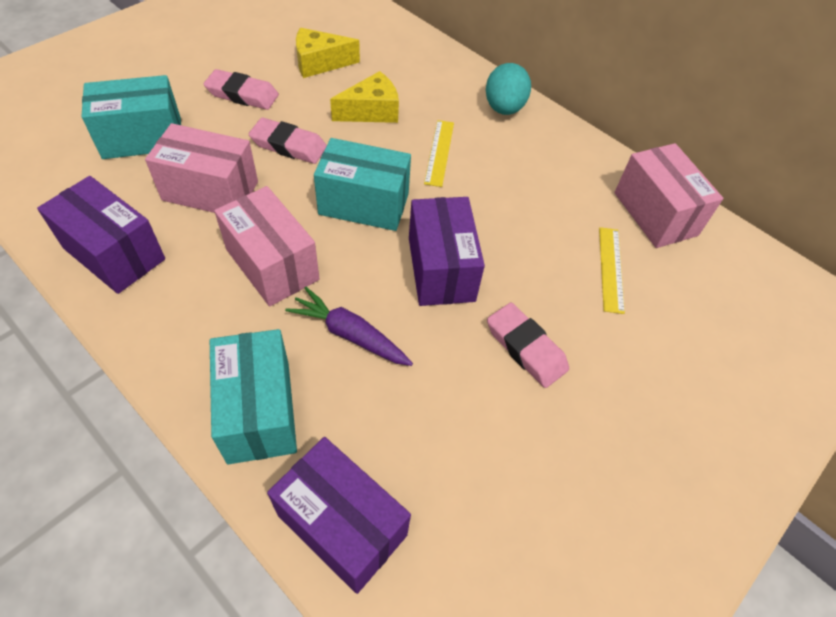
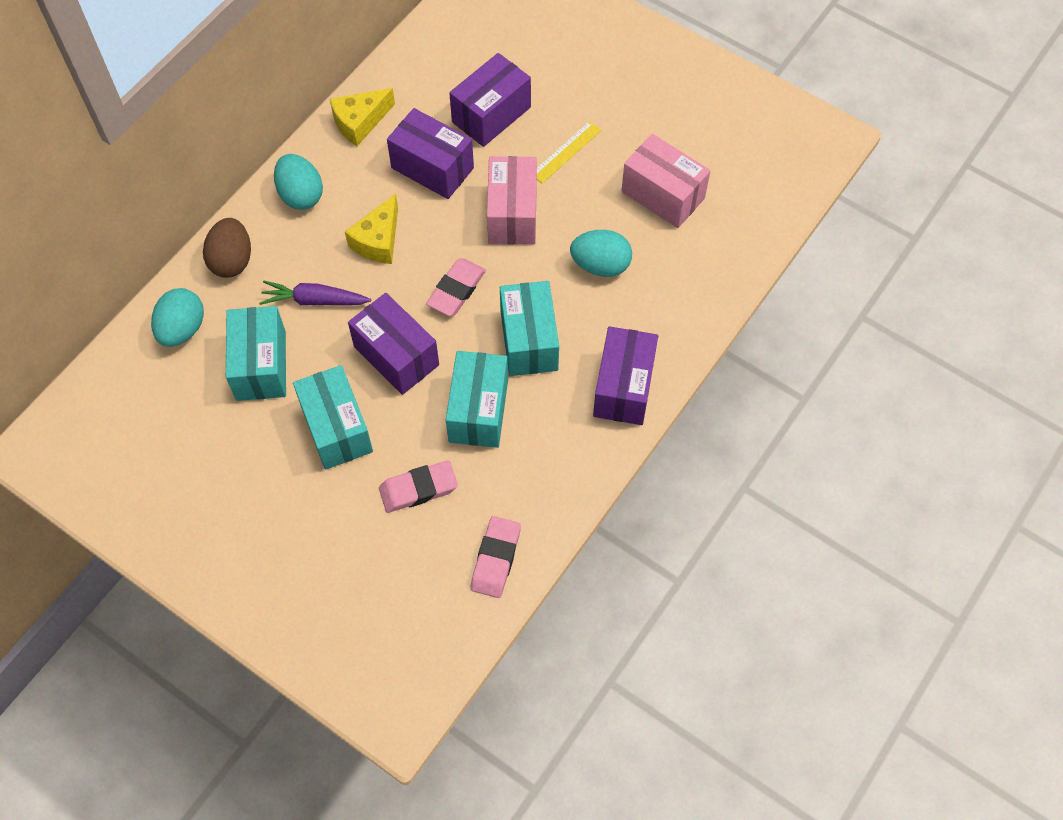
brown egg: none = 0 -> [203,218,251,278] = 1
pink box: [145,123,258,213] [214,186,320,306] [614,143,723,248] = 3 -> [487,156,537,245] [621,134,710,228] = 2
purple box: [37,176,165,294] [267,437,411,594] [409,197,485,306] = 3 -> [348,293,439,395] [387,108,474,199] [449,53,531,147] [593,326,658,425] = 4
turquoise box: [81,75,181,159] [210,329,297,464] [314,138,411,231] = 3 -> [226,306,286,401] [293,365,373,470] [446,351,508,448] [500,281,559,376] = 4
turquoise egg: [486,63,531,115] = 1 -> [151,288,204,347] [274,154,323,210] [570,230,632,277] = 3
yellow ruler: [424,120,454,187] [599,227,625,314] = 2 -> [537,121,601,184] = 1

